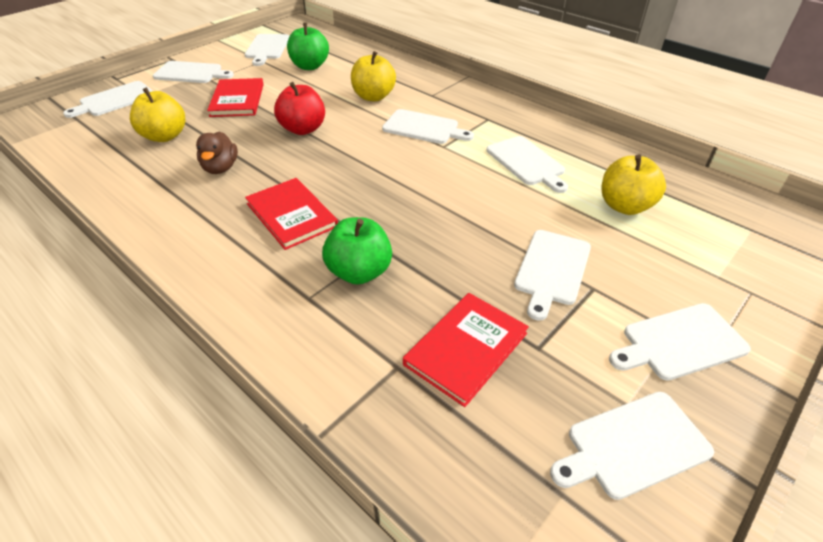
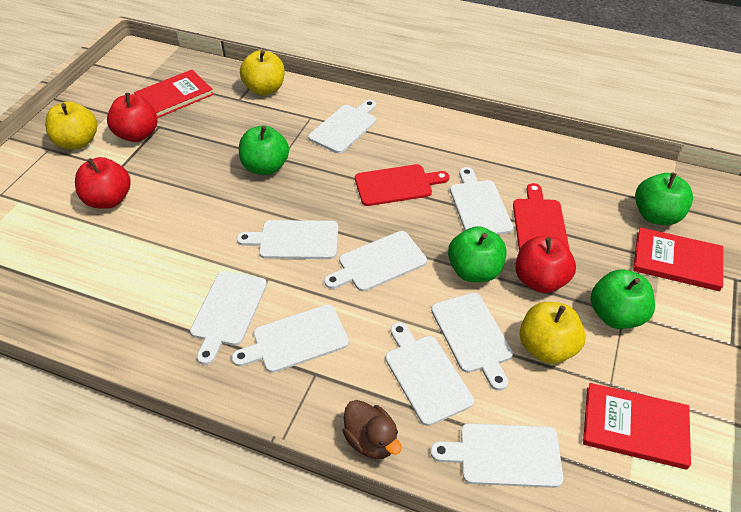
green apple: [287,23,329,70] [322,217,392,285] = 2 -> [239,126,289,175] [448,226,507,282] [590,269,655,329] [635,173,693,225] = 4
red apple: [274,82,325,135] = 1 -> [75,157,131,209] [107,93,158,142] [515,236,576,293] = 3
red cutting board: none = 0 -> [355,164,449,206] [513,183,570,251] = 2
white cutting board: [63,81,153,118] [153,61,234,83] [245,34,289,66] [382,109,474,144] [487,136,568,193] [514,230,591,321] [550,392,714,500] [609,303,751,381] = 8 -> [190,271,267,365] [232,305,349,373] [237,220,338,259] [308,100,376,153] [324,231,427,292] [386,322,474,426] [430,423,563,488] [431,293,513,391] [450,167,513,235] = 9

